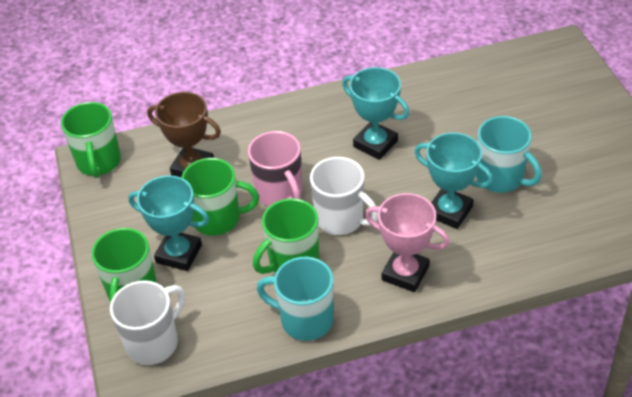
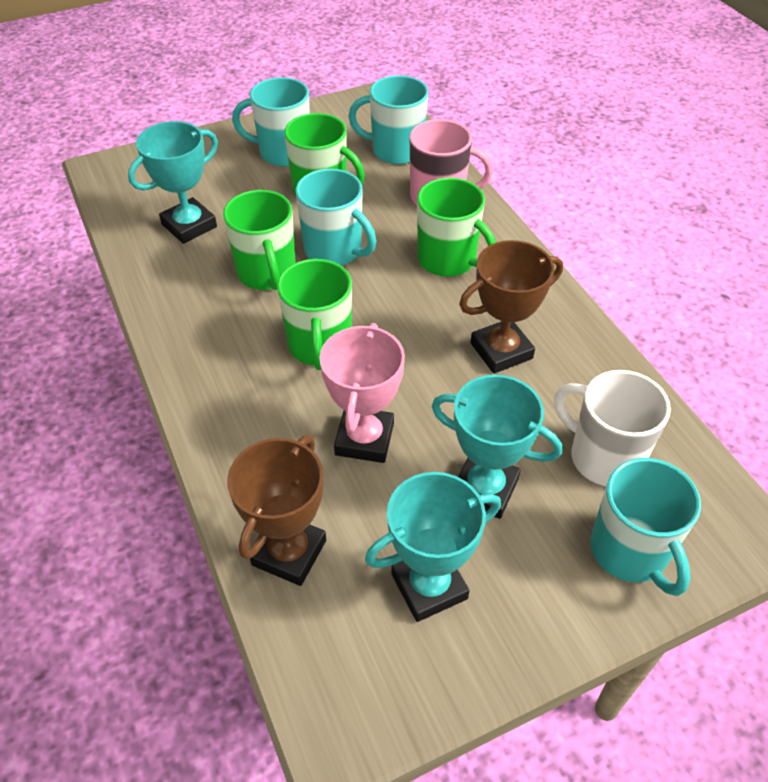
brown trophy: [147,92,221,178] = 1 -> [227,435,326,586] [459,240,563,374] = 2
turquoise mug: [257,257,333,341] [476,116,542,193] = 2 -> [232,77,310,167] [296,169,376,265] [348,75,428,164] [590,458,701,596] = 4
white mug: [110,280,185,365] [310,157,378,235] = 2 -> [554,370,671,486] = 1

